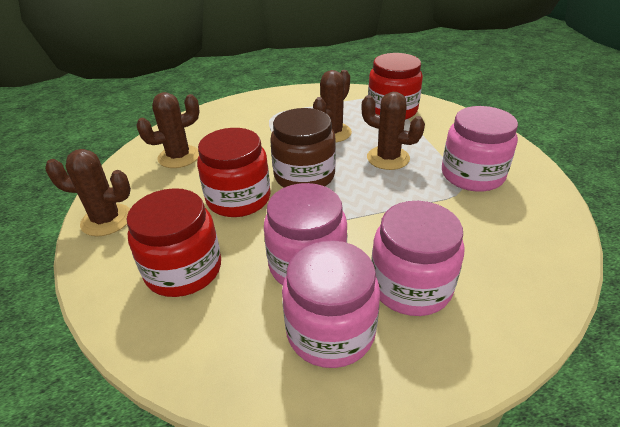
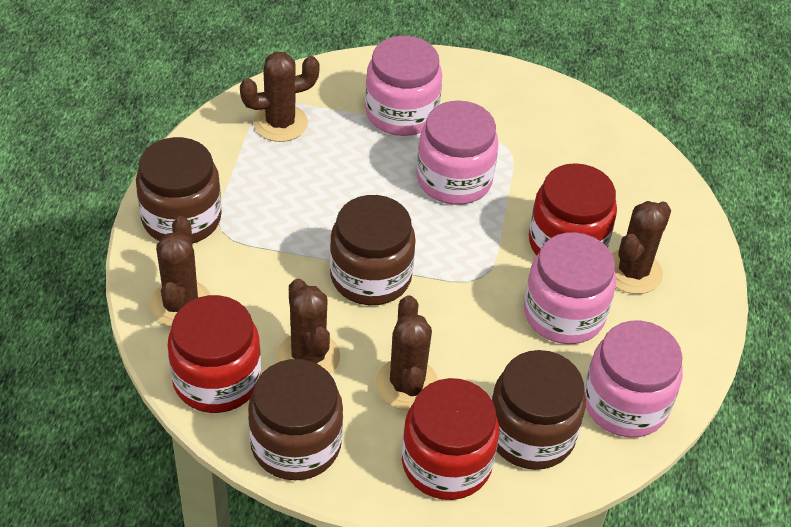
brown cactus: [45,149,131,236] [136,92,200,168] [313,70,352,142] [361,92,425,170] = 4 -> [150,216,211,327] [240,52,320,142] [277,279,340,375] [375,295,438,410] [612,201,671,294] = 5
brown jar: [270,108,336,188] = 1 -> [136,137,222,244] [248,359,343,480] [330,195,416,305] [491,350,586,470] = 4

